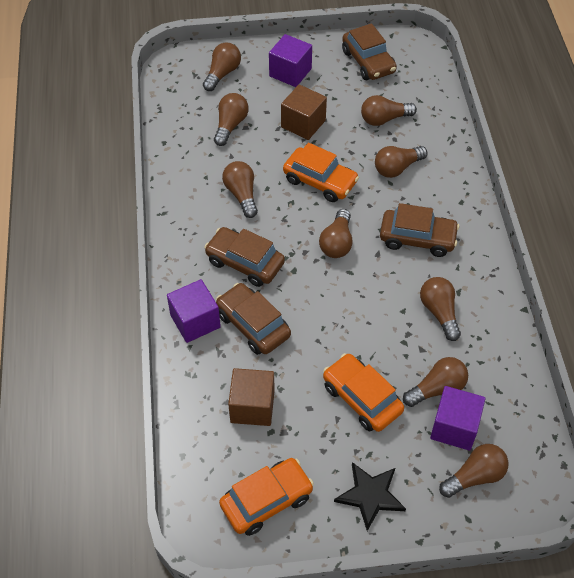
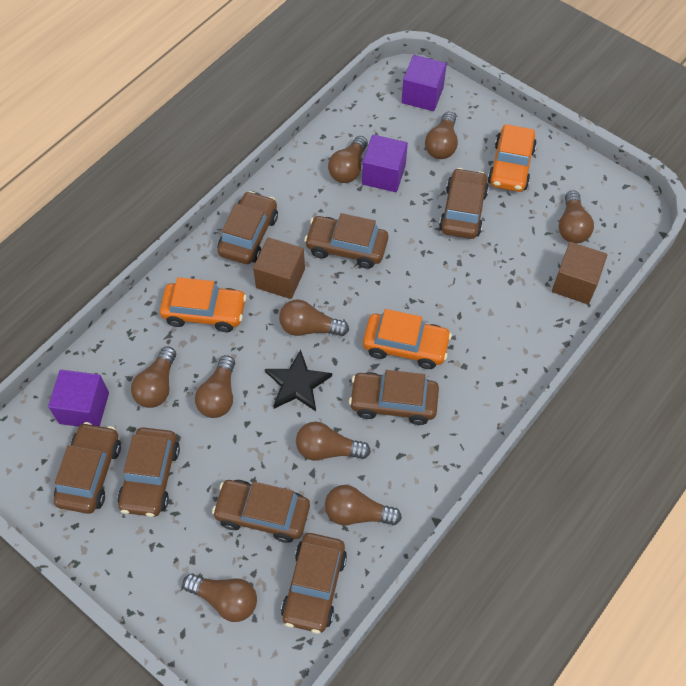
brown car: [204,227,285,287] [216,283,291,355] [342,23,397,80] [380,203,459,257] = 4 -> [54,422,121,514] [117,427,180,517] [212,480,310,543] [217,191,278,264] [281,533,347,634] [304,213,388,269] [349,370,439,425] [439,168,489,239] = 8

